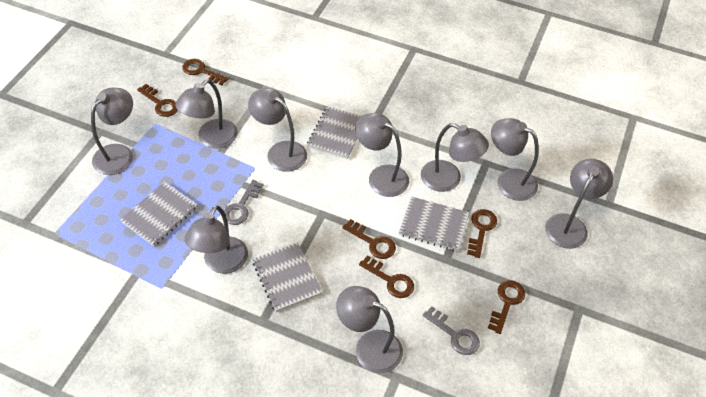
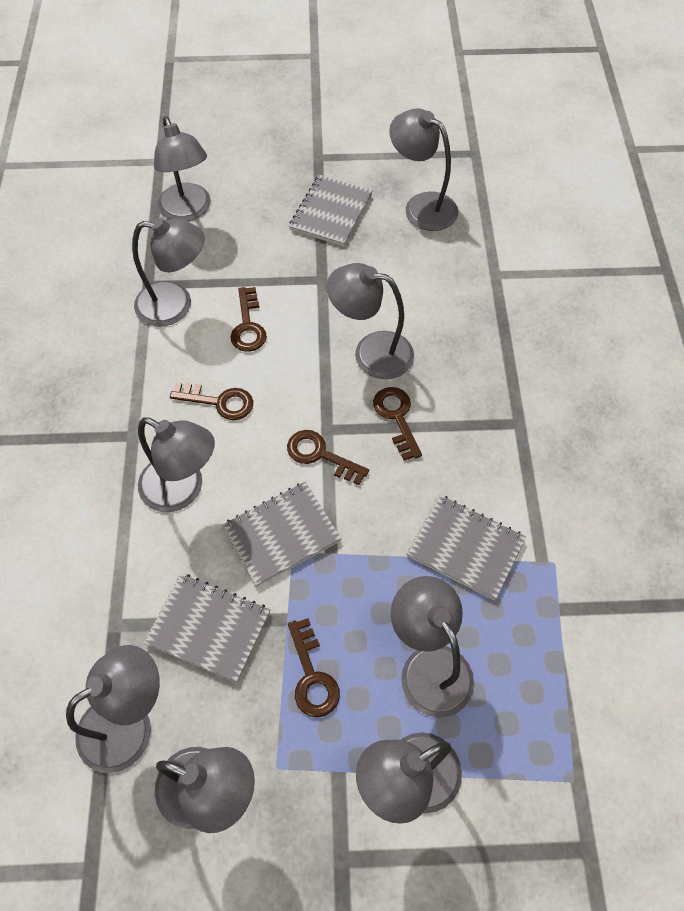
brown key: [137,84,178,117] [182,59,229,85] [342,219,396,259] [359,255,414,298] [467,209,497,258] [488,280,525,334] = 6 -> [170,382,253,420] [230,287,267,352] [287,430,369,485] [288,618,340,718] [373,387,422,460] = 5
grey key: [224,180,263,225] [423,306,480,355] = 2 -> none = 0

